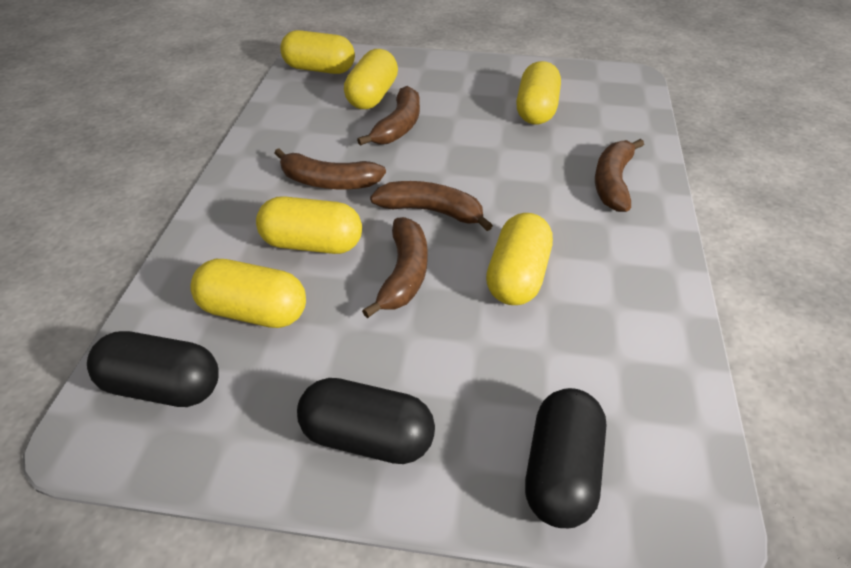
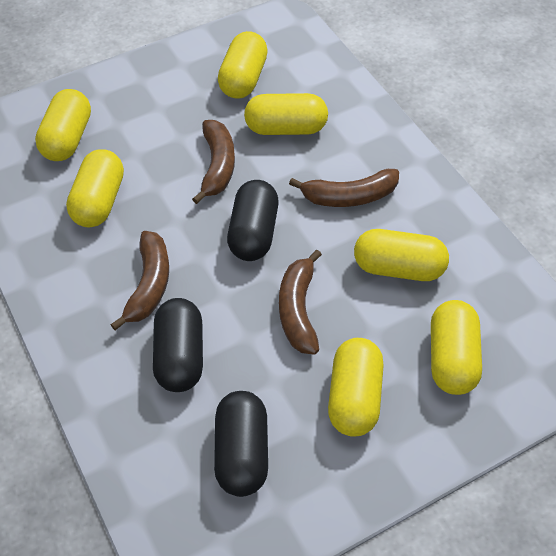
brown banana: [274,148,386,190] [357,86,420,146] [362,217,428,318] [370,181,493,231] [595,139,644,212] = 5 -> [110,231,169,330] [192,120,235,204] [279,250,322,355] [289,169,399,207] = 4
yellow capsule: [191,259,306,328] [256,196,362,254] [280,30,355,74] [344,49,398,109] [486,213,553,305] [516,61,561,125] = 6 -> [35,89,91,161] [66,149,124,227] [218,31,268,99] [244,93,328,135] [328,338,384,437] [354,229,449,281] [431,300,482,395] = 7

